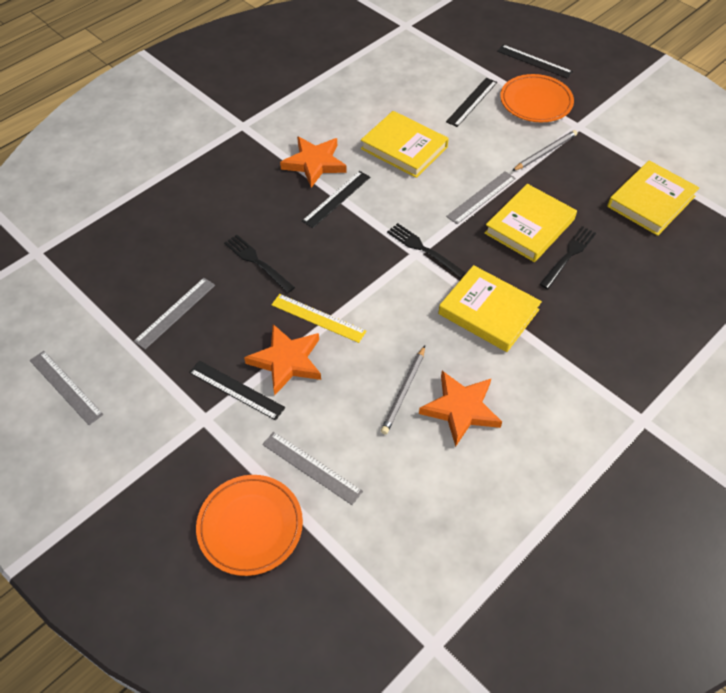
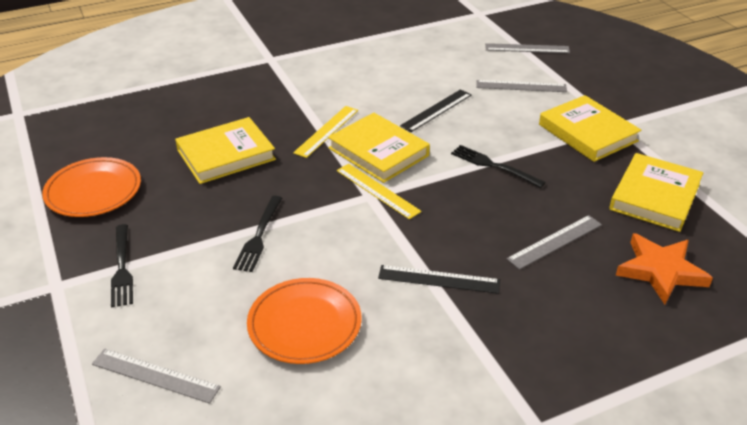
black ruler: [189,361,285,420] [302,171,370,228] [446,78,497,127] [497,45,573,78] = 4 -> [378,265,500,294] [400,89,471,132] = 2
grey pencil: [381,346,425,434] [512,130,577,171] = 2 -> none = 0
orange star: [244,324,321,395] [280,136,347,188] [419,371,502,447] = 3 -> [616,233,713,304] = 1
yellow ruler: [271,294,366,343] = 1 -> [293,106,358,158] [337,164,422,219] = 2

